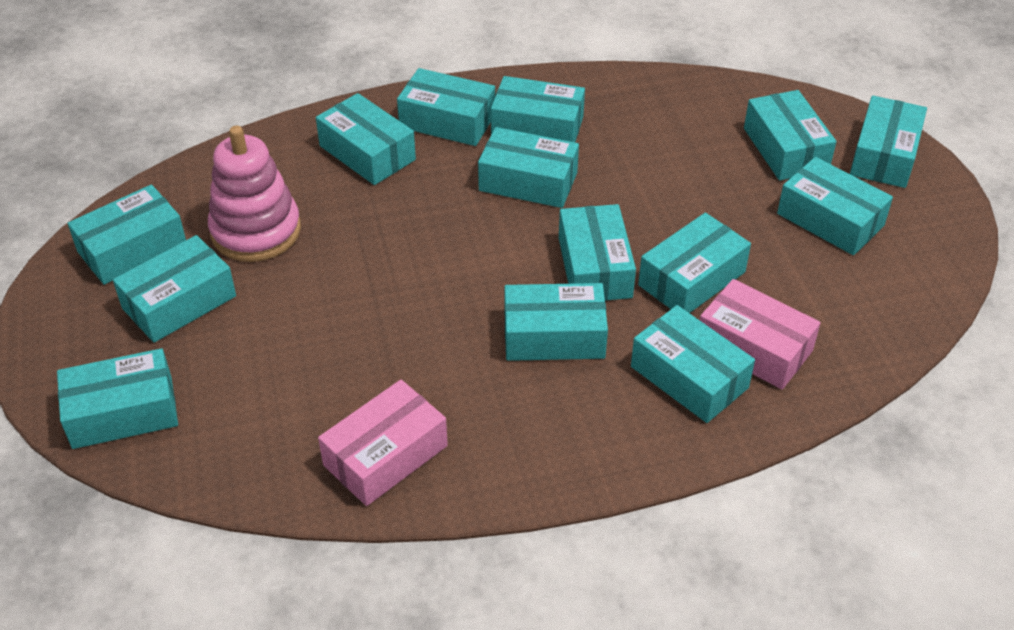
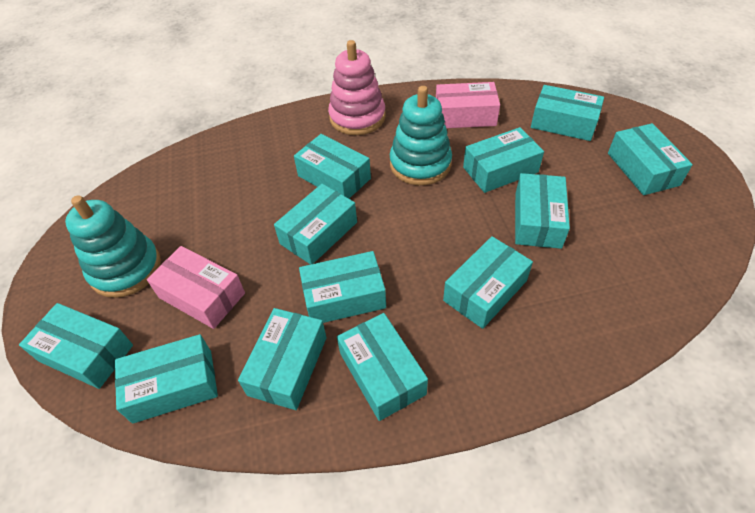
turquoise box: [57,348,178,449] [68,184,186,285] [113,235,236,343] [316,93,416,185] [397,68,495,146] [478,127,579,208] [491,76,585,142] [505,283,608,361] [559,204,636,301] [631,305,755,423] [638,213,751,313] [744,90,837,181] [777,157,893,255] [850,96,927,188] = 14 -> [19,303,133,389] [115,334,218,424] [238,308,327,410] [274,184,357,265] [294,134,371,199] [299,251,386,323] [337,313,428,421] [443,236,533,329] [463,127,544,193] [515,173,570,249] [531,85,604,141] [608,123,693,195] = 12
turquoise stacking toy: none = 0 -> [65,195,161,298] [390,86,452,185] = 2

